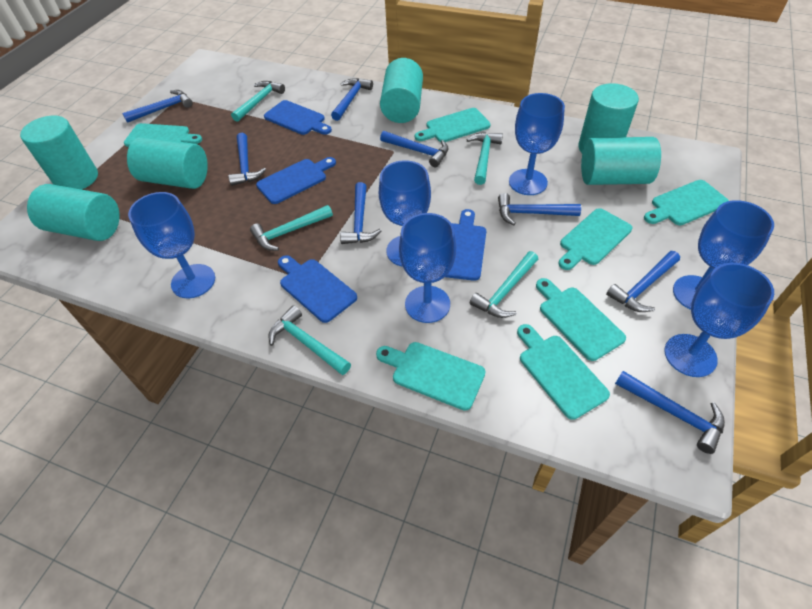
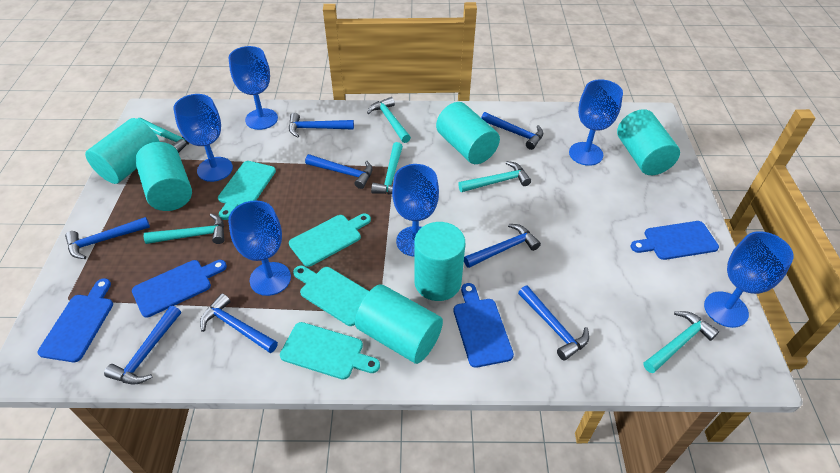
turquoise cutting board: [124,123,202,147] [376,342,486,411] [415,108,491,142] [517,324,610,420] [536,278,626,361] [559,208,633,270] [644,180,729,225] = 7 -> [218,161,276,220] [280,322,380,380] [289,214,371,267] [293,266,369,326] = 4
turquoise hammer: [231,81,285,122] [250,205,333,251] [268,306,351,375] [467,132,503,185] [470,251,538,318] = 5 -> [137,118,189,153] [144,213,224,244] [367,97,411,143] [371,142,403,195] [458,161,531,192] [643,311,719,373] = 6

